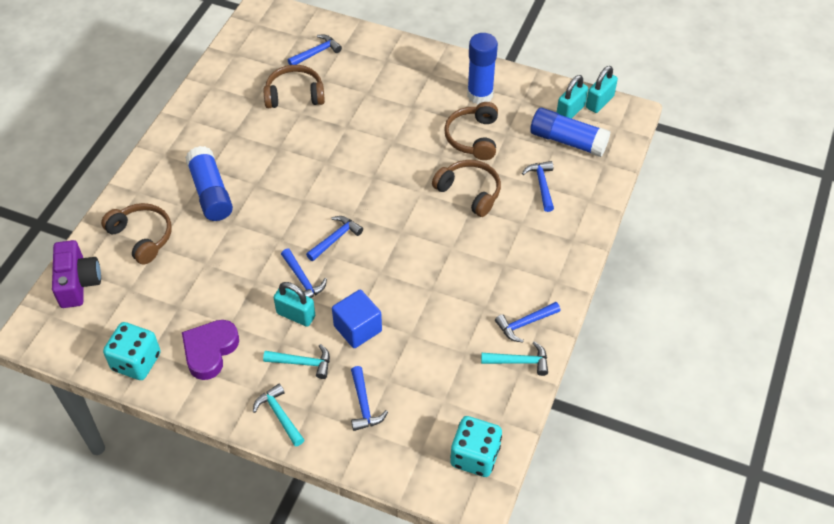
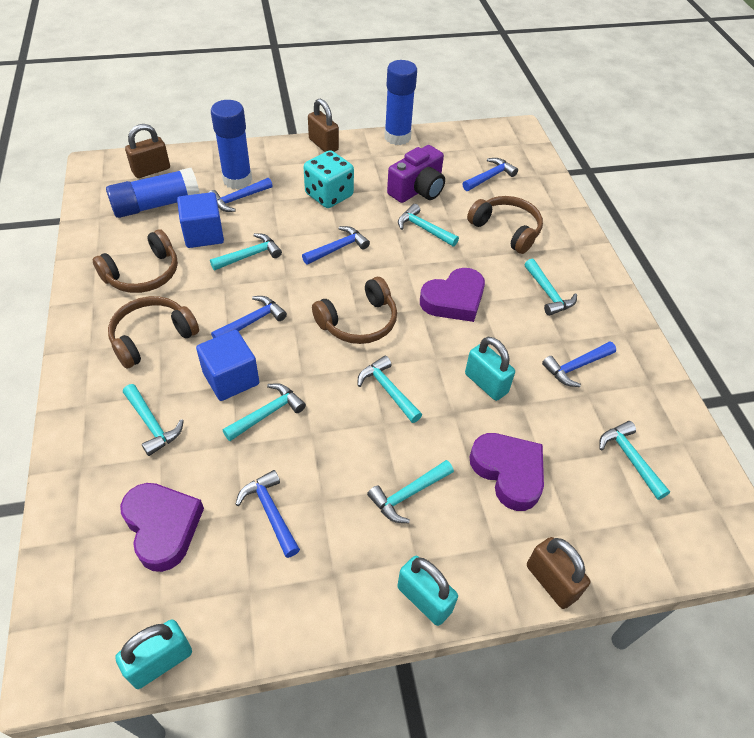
blue cube: [332,290,382,348] = 1 -> [177,192,224,248] [196,330,259,401] = 2
brown padlock: none = 0 -> [125,124,170,178] [308,98,339,152] [527,537,590,609] = 3
purple heart: [182,320,239,380] = 1 -> [120,483,204,572] [420,268,485,322] [470,433,544,511] = 3
turquoise dice: [103,322,161,380] [450,416,502,477] = 2 -> [304,150,354,208] = 1
turquoise hammer: [253,384,304,447] [263,344,330,379] [481,341,548,376] = 3 -> [123,384,184,456] [210,233,282,270] [222,383,306,441] [358,356,422,423] [367,460,454,523] [398,204,459,247] [524,259,577,316] [599,421,670,500] = 8

